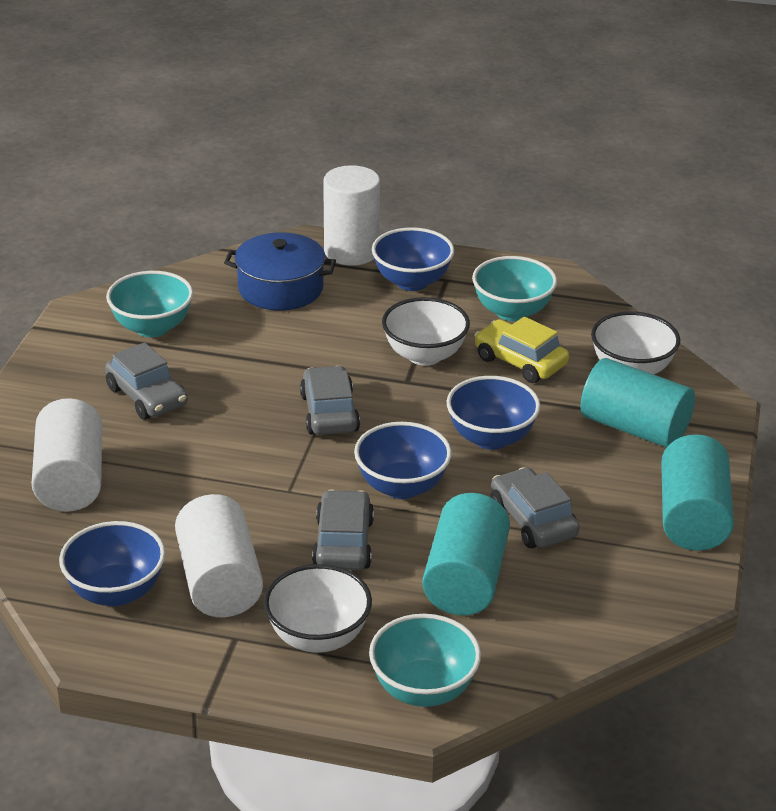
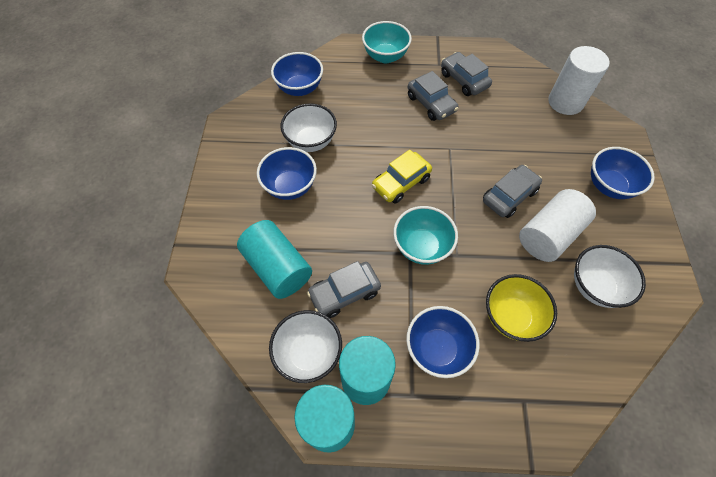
blue pot: [224,232,336,311] = 1 -> none = 0
turquoise bowl: [106,271,193,337] [369,614,481,707] [472,256,557,321] = 3 -> [362,21,412,63] [393,206,458,265] = 2
white cylinder: [32,398,102,512] [175,494,263,617] [323,165,380,266] = 3 -> [519,189,596,262] [548,46,610,115] = 2
yellow bowl: none = 0 -> [486,274,557,342] = 1

